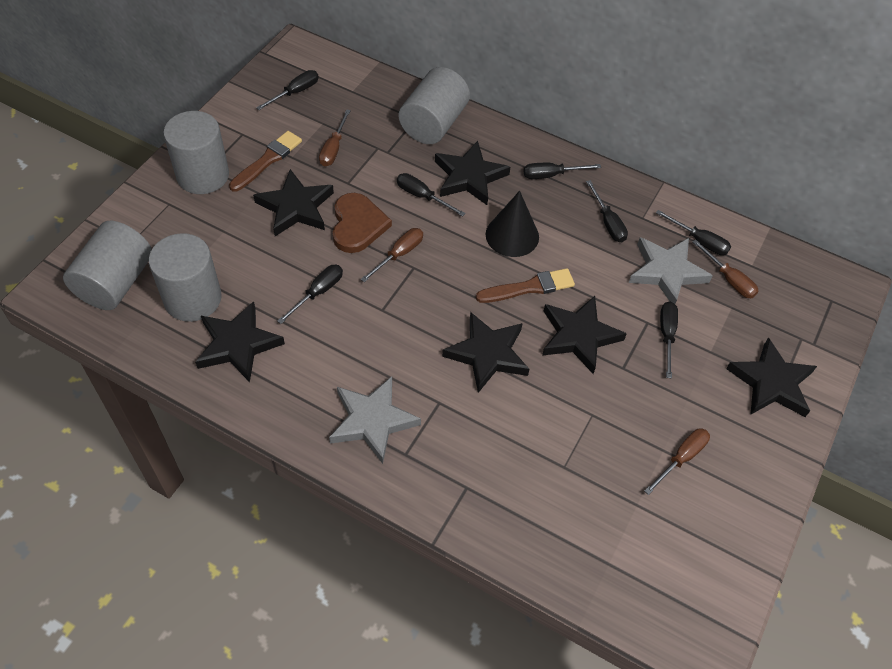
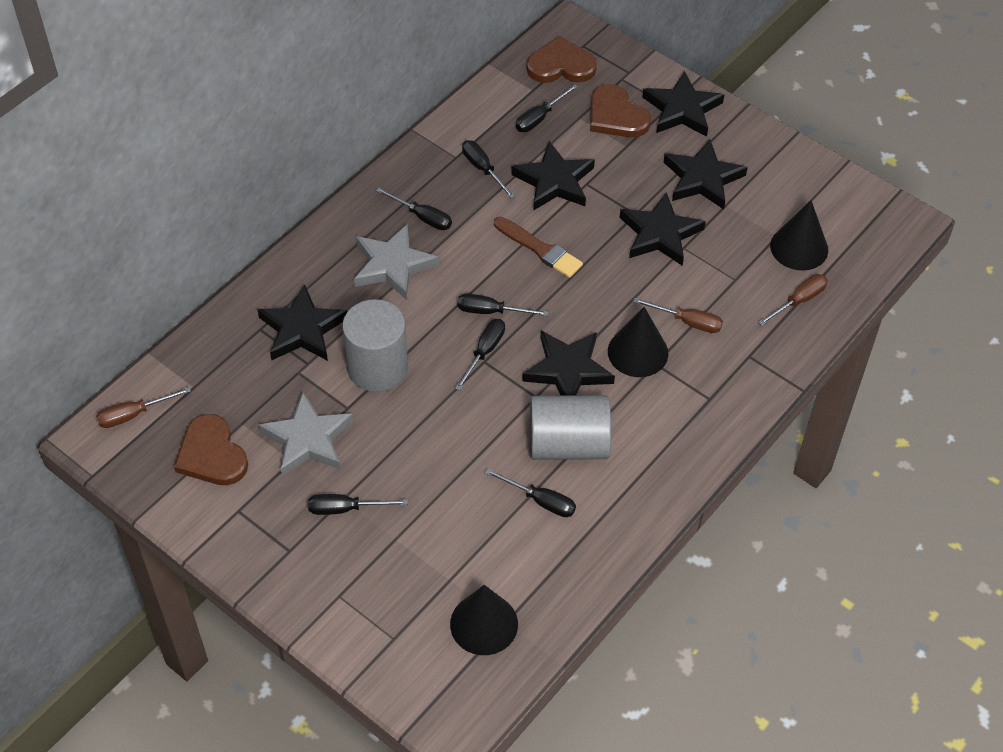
black cone: [486,191,539,257] = 1 -> [450,585,518,655] [608,307,668,377] [770,201,828,271] = 3
brown brush: [229,131,302,192] [476,268,575,303] = 2 -> [494,217,583,278] = 1
brown heart: [332,193,392,253] = 1 -> [174,414,248,485] [526,36,597,83] [590,84,651,138] = 3
brown screwdriver: [319,109,351,167] [361,228,423,282] [644,428,710,495] [692,239,759,298] = 4 -> [96,387,191,428] [633,298,723,333] [758,274,828,326] = 3
grey cylinder: [63,221,152,310] [149,233,222,322] [163,111,229,194] [399,67,470,144] = 4 -> [342,299,408,392] [530,395,611,460] = 2

